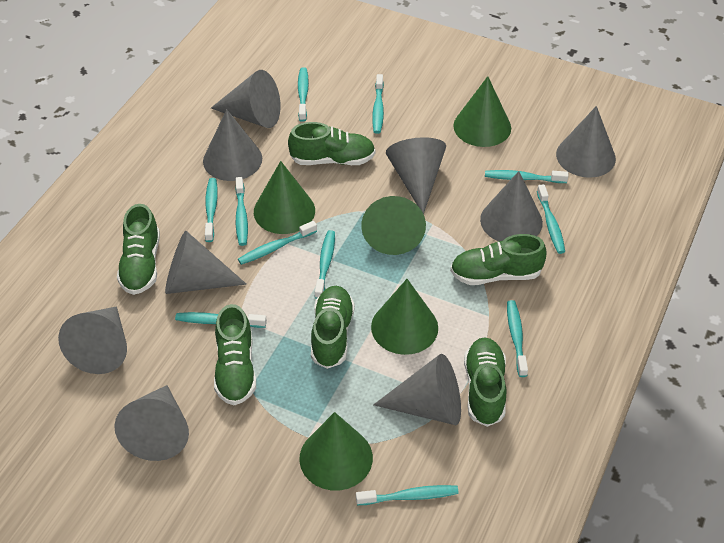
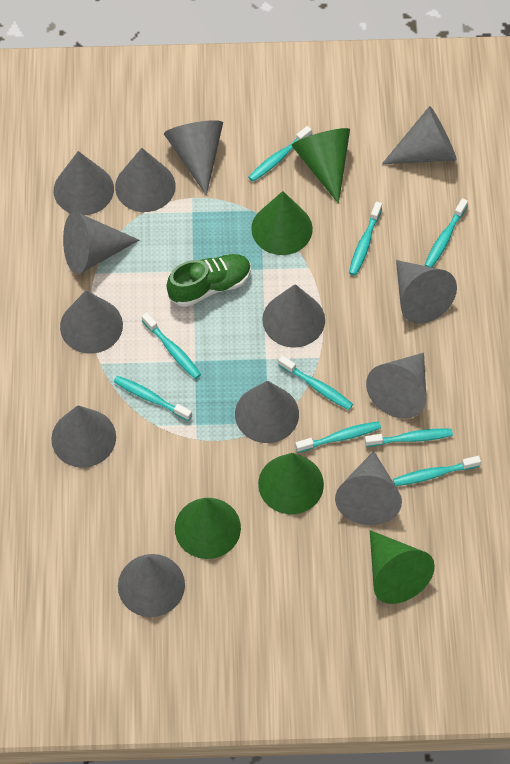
green shoe: [117,204,160,295] [214,304,256,405] [288,122,375,165] [311,286,355,369] [450,234,546,285] [464,337,506,427] = 6 -> [166,254,251,307] = 1
grey cone: [58,306,127,374] [114,385,189,461] [165,231,247,294] [203,109,262,181] [211,70,281,128] [373,354,461,425] [386,137,446,214] [480,171,543,242] [556,106,616,178] = 9 -> [51,405,116,468] [54,151,114,215] [60,290,123,354] [63,212,139,274] [115,148,175,212] [118,554,185,617] [164,120,223,195] [235,381,299,443] [262,284,325,348] [335,451,402,525] [366,353,426,419] [382,106,457,164] [396,260,457,323] = 13
turquoise toothbrush: [175,312,267,328] [205,178,218,242] [235,177,248,246] [238,221,317,265] [298,67,309,122] [314,230,335,299] [356,485,459,505] [372,74,384,134] [485,170,568,183] [507,300,528,377] [537,184,565,254] = 11 -> [114,376,192,421] [142,312,201,379] [248,126,312,182] [278,355,353,410] [295,421,381,453] [349,202,382,276] [365,429,453,447] [393,456,481,486] [425,198,468,267] = 9

